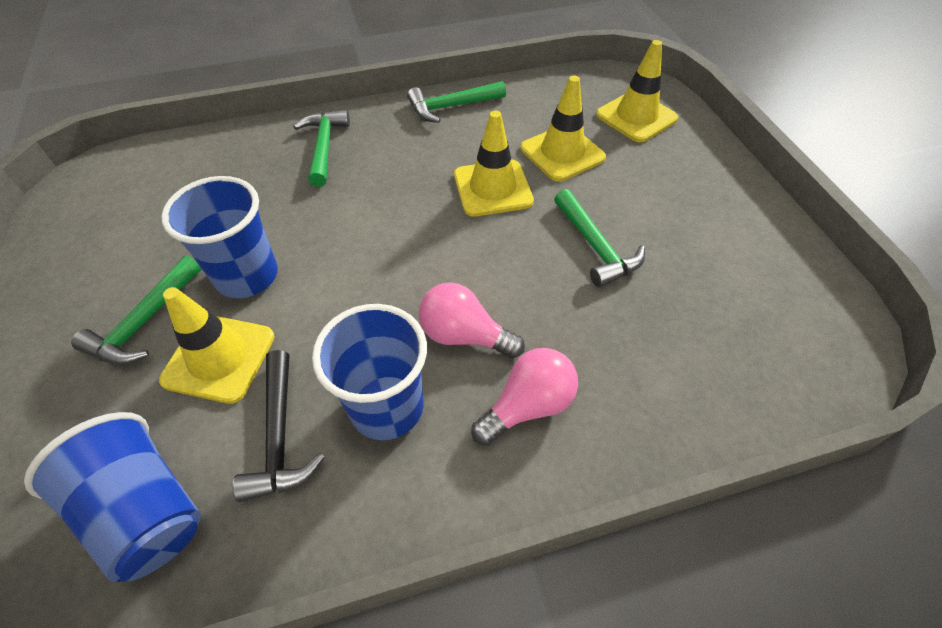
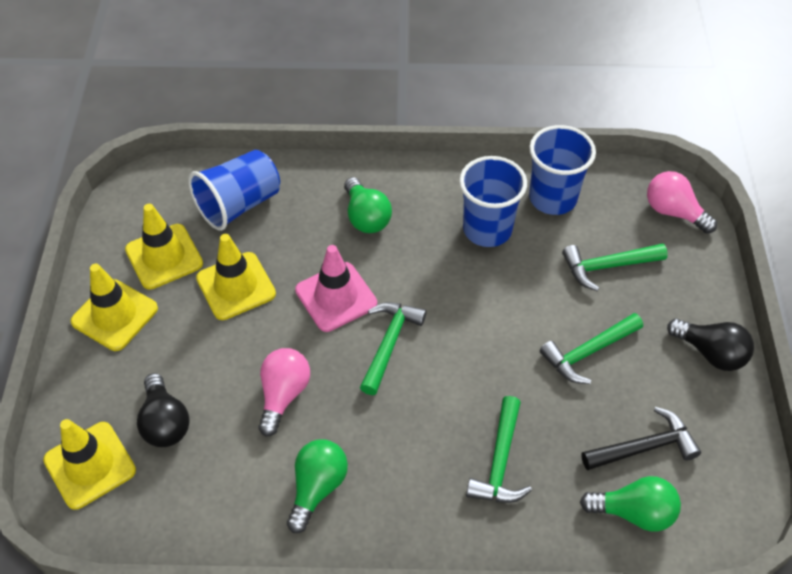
black light bulb: none = 0 -> [137,373,190,447] [667,318,754,371] = 2
green light bulb: none = 0 -> [287,440,348,533] [344,177,392,233] [580,476,681,532] = 3
pink traffic cone: none = 0 -> [295,245,377,332] = 1

